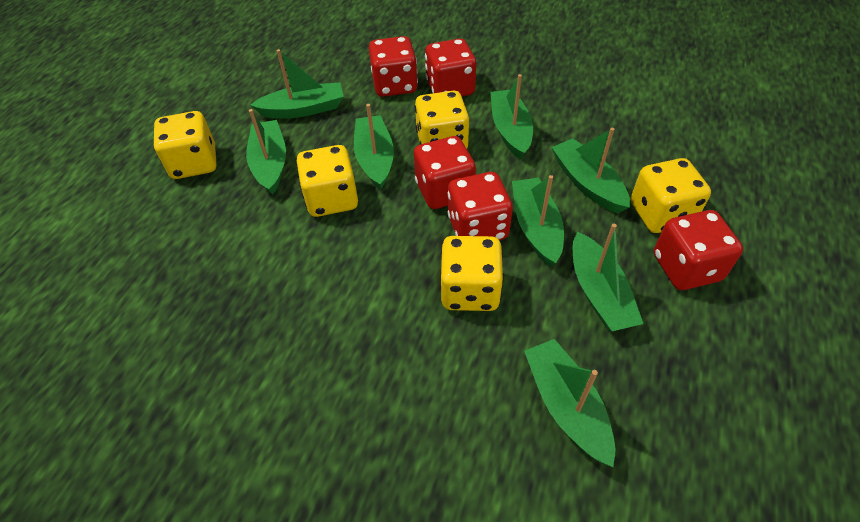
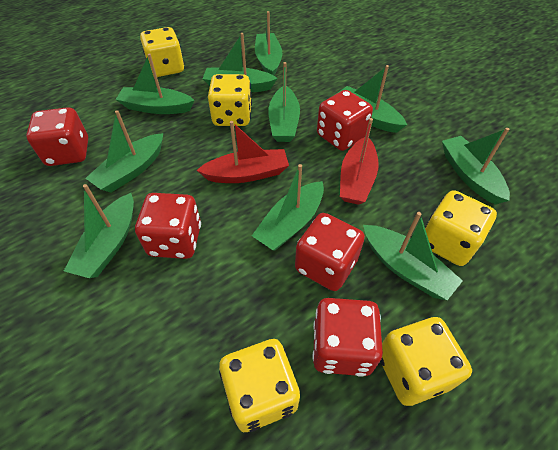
green boat: [246,109,286,195] [250,49,344,119] [354,104,394,190] [491,74,533,160] [512,175,564,266] [524,339,616,467] [552,128,630,213] [573,224,643,331] = 8 -> [64,184,134,278] [85,110,163,193] [115,53,195,114] [202,33,278,92] [252,164,324,251] [255,11,282,76] [268,62,300,142] [336,65,407,133] [363,212,463,300] [442,128,510,205] = 10
red boat: none = 0 -> [197,121,289,183] [340,118,379,205] = 2

